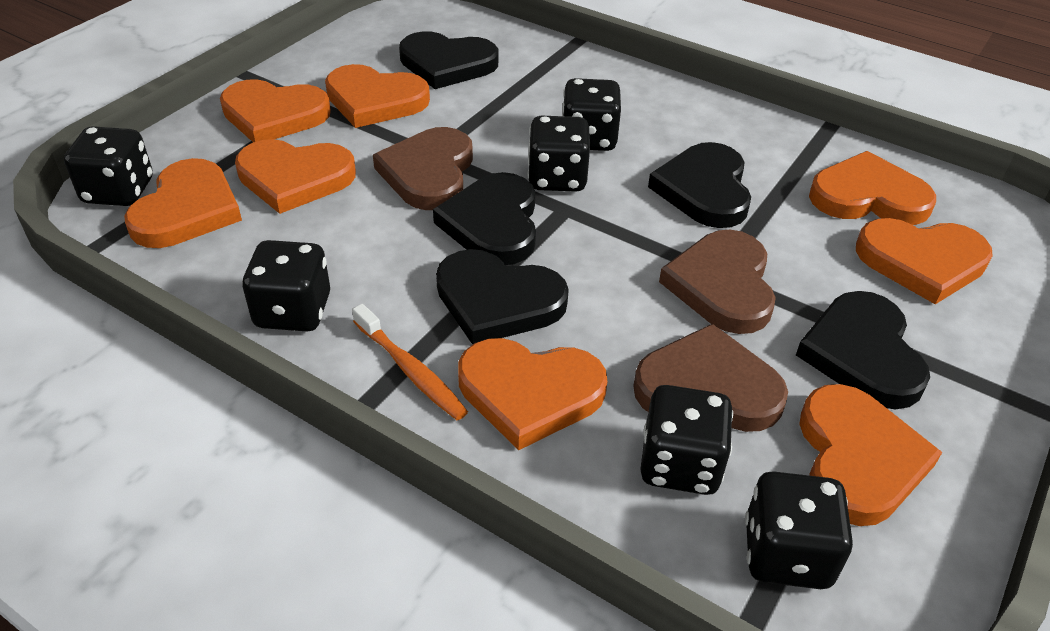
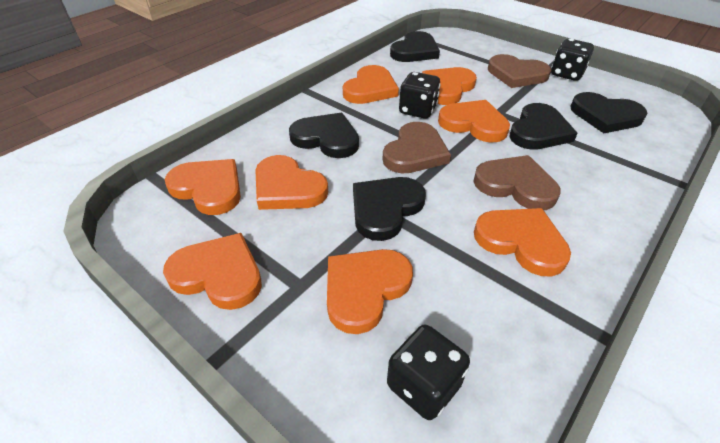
black dice: [64,126,152,206] [242,240,330,331] [527,116,590,192] [562,78,621,151] [640,385,733,495] [745,471,853,589] = 6 -> [387,325,470,420] [399,72,441,118] [551,39,594,81] = 3
orange toothbrush: [352,304,468,420] = 1 -> none = 0

